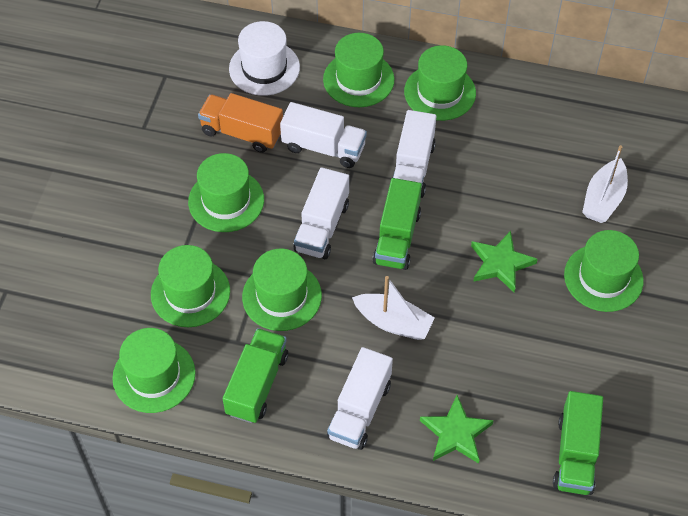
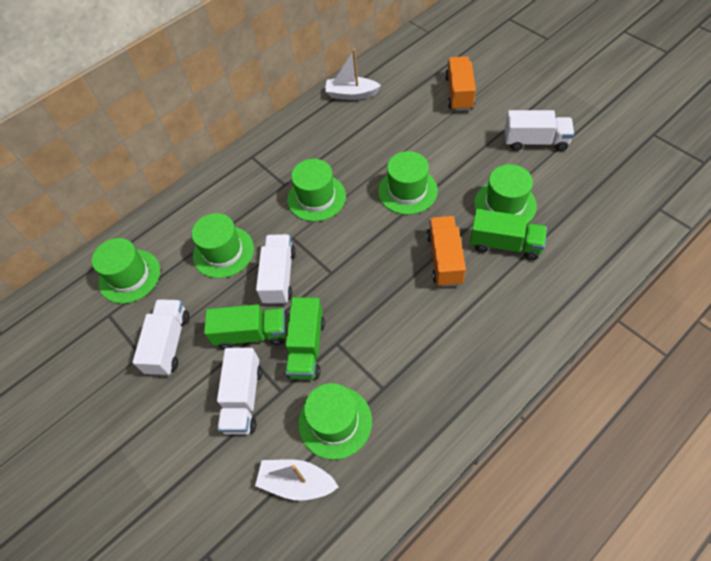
green hat: [112,328,195,413] [151,245,230,327] [188,153,264,232] [242,249,322,331] [323,33,395,107] [404,45,476,121] [564,230,644,312] = 7 -> [92,238,160,304] [192,213,254,278] [287,159,346,222] [298,383,372,460] [378,151,438,215] [474,164,537,224] = 6
green star: [420,395,494,464] [471,231,538,292] = 2 -> none = 0
orange truck: [198,93,283,153] = 1 -> [427,216,466,287] [445,56,476,111] = 2
white hat: [229,21,300,96] = 1 -> none = 0

